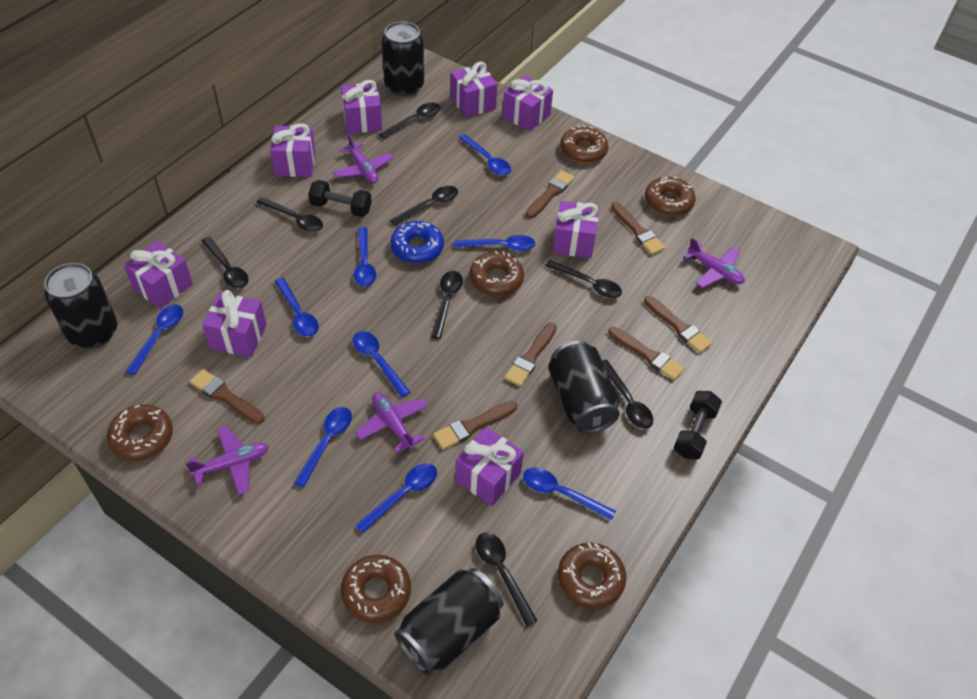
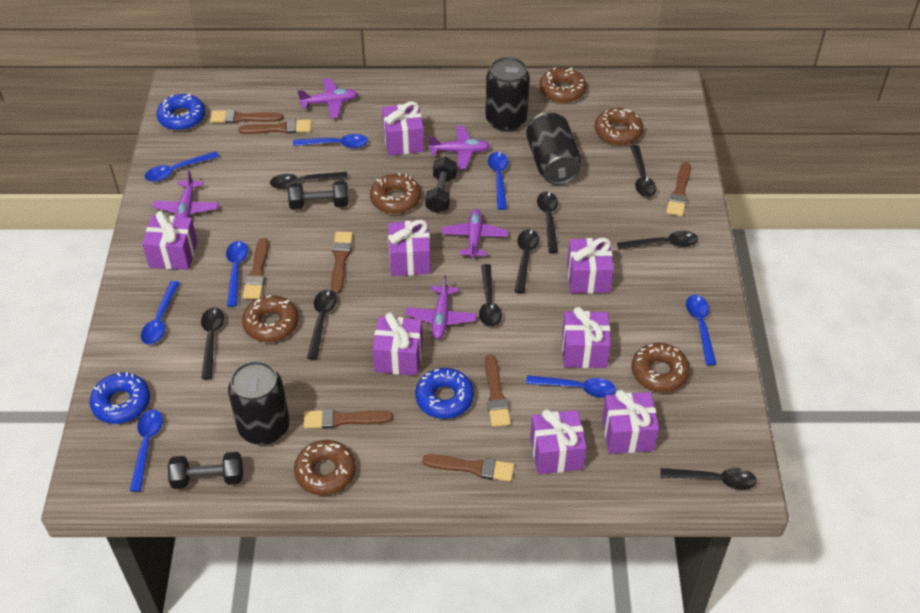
black can: [44,263,117,349] [382,21,424,96] [394,568,503,675] [548,341,620,434] = 4 -> [228,361,290,445] [486,57,530,132] [526,112,581,185] = 3
black dumbbell: [308,180,372,217] [674,391,722,460] = 2 -> [168,452,243,489] [288,181,348,210] [425,157,457,213] = 3
black spoon: [202,237,249,289] [257,197,323,232] [379,103,441,139] [390,186,458,226] [431,271,463,339] [475,532,538,626] [545,260,622,298] [602,359,653,429] = 8 -> [201,307,224,379] [270,172,348,189] [307,290,337,360] [479,264,502,327] [514,229,539,293] [537,192,558,253] [617,231,698,250] [631,145,656,197] [660,468,757,490] = 9
blue donut: [390,221,444,264] = 1 -> [90,372,150,424] [156,93,205,131] [415,368,474,419] = 3
blue spoon: [126,305,183,375] [274,278,319,337] [294,407,352,488] [353,331,410,397] [354,227,376,286] [355,463,437,533] [454,235,535,251] [459,134,511,175] [523,468,616,521] = 9 -> [129,409,163,492] [141,281,180,345] [145,151,219,182] [226,241,248,307] [293,134,368,148] [488,152,508,210] [526,375,616,398] [686,295,716,365] = 8
brown brush: [190,369,265,424] [433,401,517,450] [505,323,557,387] [526,170,575,218] [608,327,685,380] [611,202,665,255] [644,296,712,353] = 7 -> [210,109,283,124] [238,119,311,134] [242,238,269,299] [304,409,393,429] [331,232,353,294] [423,454,514,482] [485,354,511,427] [666,162,691,217] = 8
purple plane: [186,426,269,495] [333,134,394,183] [355,392,428,453] [683,238,745,288] = 4 -> [152,170,219,218] [297,78,358,118] [406,275,477,339] [428,126,490,169] [441,209,508,258] = 5

